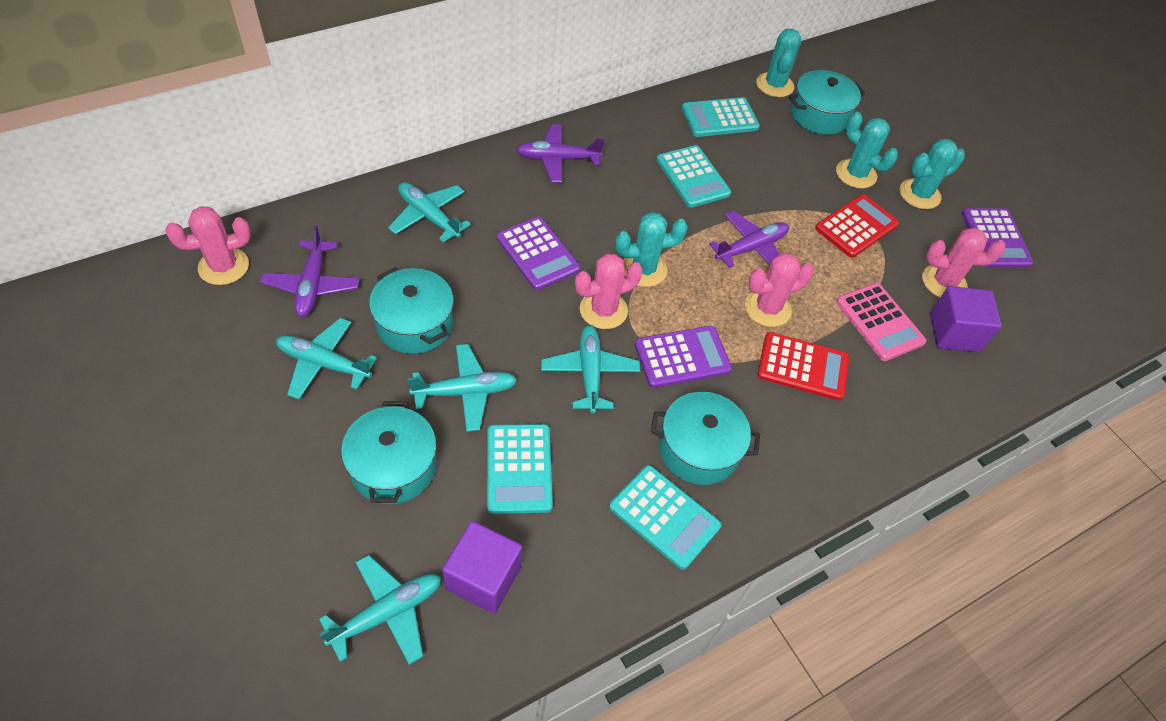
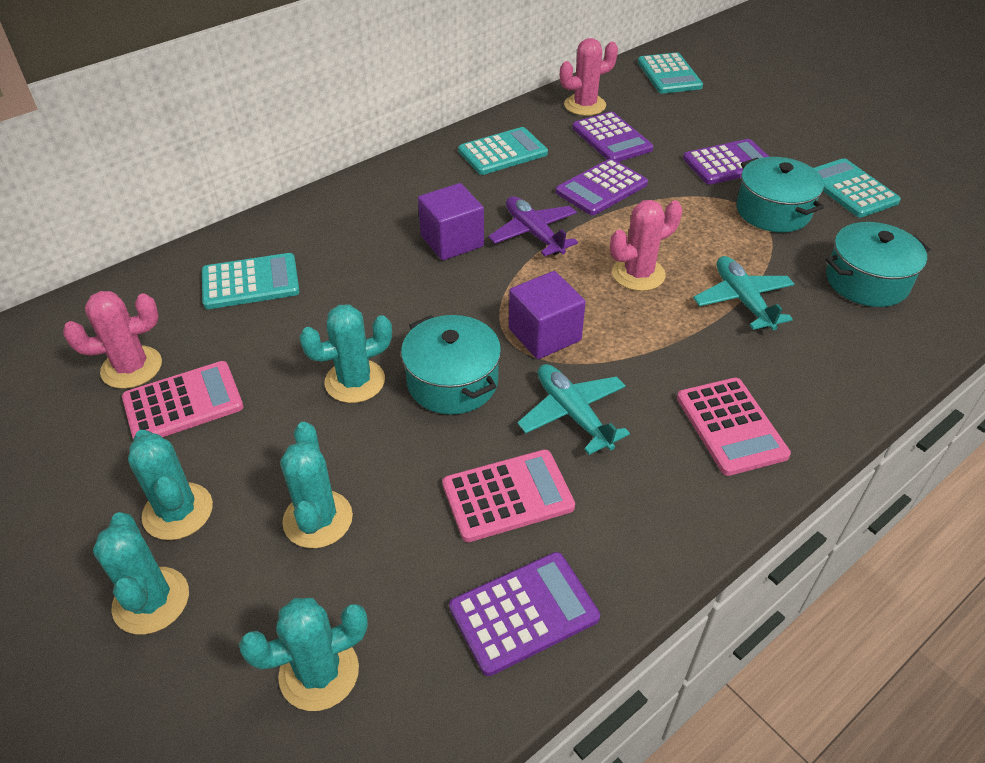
pink cactus: [166,206,251,285] [575,254,643,329] [745,253,814,327] [922,228,1006,297] = 4 -> [63,291,162,389] [560,38,618,116] [610,200,682,291] = 3
pink calculator: [836,283,926,361] = 1 -> [122,361,244,439] [442,450,575,542] [677,378,791,476] = 3
purple calculator: [497,217,580,290] [635,326,732,388] [961,208,1033,268] = 3 -> [449,552,600,676] [555,158,648,215] [572,111,654,162] [683,139,769,184] = 4
purple plane: [260,225,360,317] [516,124,604,183] [709,211,789,268] = 3 -> [488,196,578,256] = 1
red calculator: [757,332,849,401] [815,194,899,258] = 2 -> none = 0
turquoise cactus: [615,212,688,287] [756,29,802,97] [836,112,898,188] [900,139,965,209] = 4 -> [93,512,189,634] [128,430,213,540] [239,598,368,711] [280,422,353,548] [299,304,392,403] = 5
turquoise plane: [276,318,377,399] [319,555,441,665] [388,182,471,242] [408,344,517,432] [541,325,640,414] = 5 -> [517,364,630,455] [693,256,794,330] = 2
turquoise pot: [341,401,436,504] [369,267,454,354] [651,392,760,485] [789,70,865,135] = 4 -> [401,315,501,415] [737,157,824,232] [825,222,930,307] = 3

